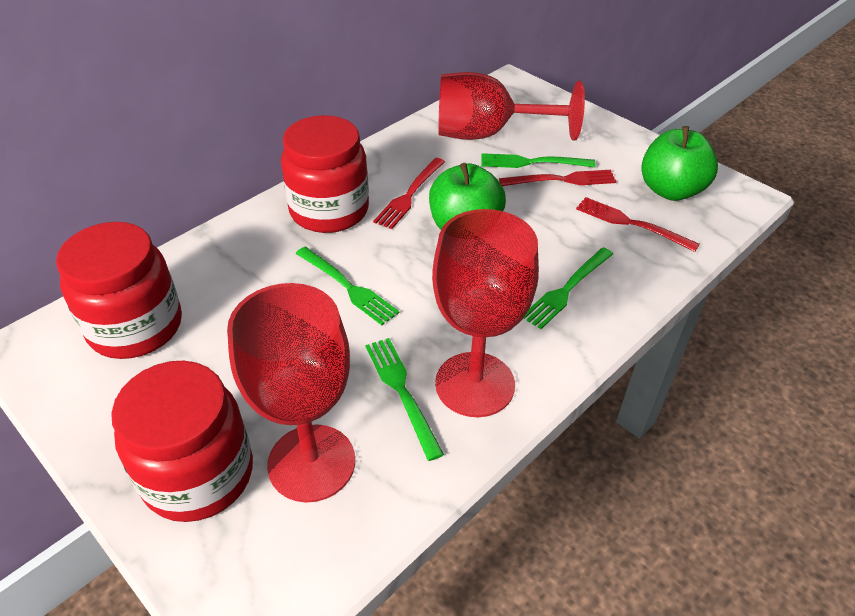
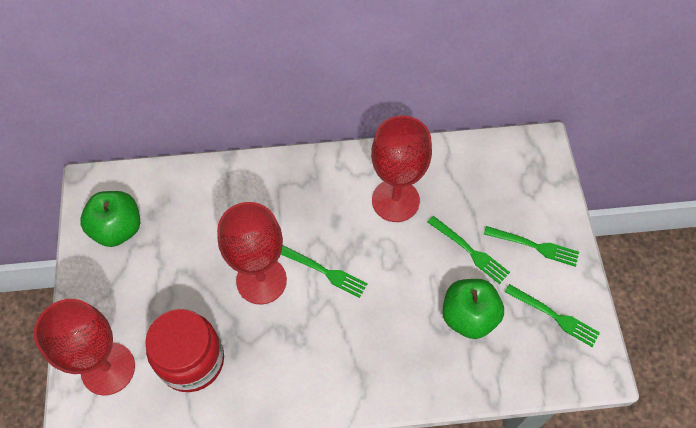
red fork: [373,158,445,229] [499,170,616,186] [576,197,700,252] = 3 -> none = 0
red jar: [56,222,182,359] [111,361,253,522] [281,115,369,233] = 3 -> [145,309,224,392] = 1

